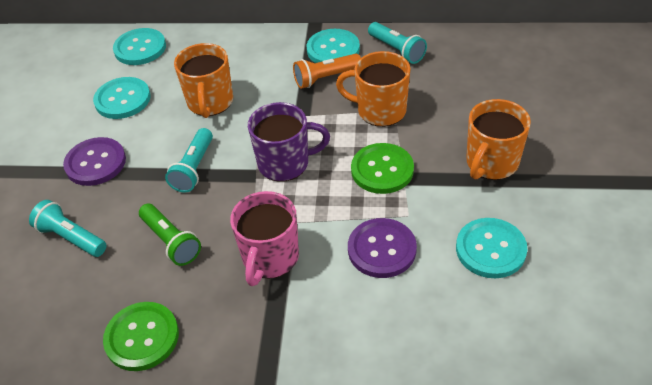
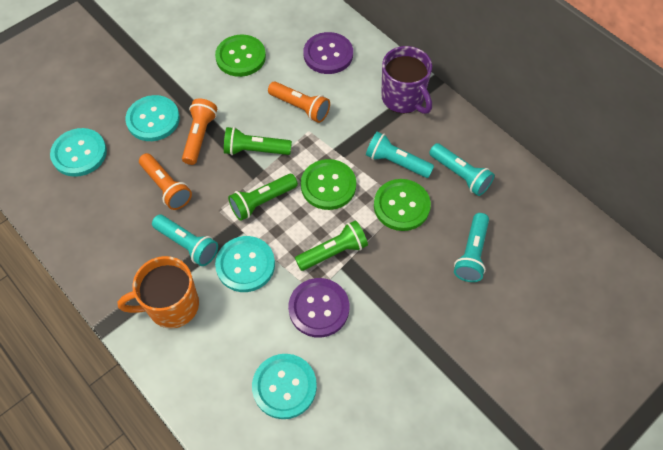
green button: [103,302,179,371] [351,143,414,194] = 2 -> [215,34,266,77] [301,159,356,210] [374,179,431,231] = 3
green flashlight: [139,204,201,266] = 1 -> [224,127,292,155] [228,174,298,221] [295,220,368,271] = 3
orange flashlight: [293,54,361,89] = 1 -> [139,153,192,210] [182,99,217,165] [268,81,330,123] = 3
orange mug: [174,43,233,118] [336,51,411,127] [466,99,531,180] = 3 -> [118,256,199,329] = 1
pink mug: [230,191,299,286] = 1 -> none = 0
turquoise flashlight: [29,200,107,257] [165,128,213,193] [368,22,427,64] = 3 -> [152,215,218,266] [366,132,434,178] [429,143,495,196] [454,213,489,282] = 4

